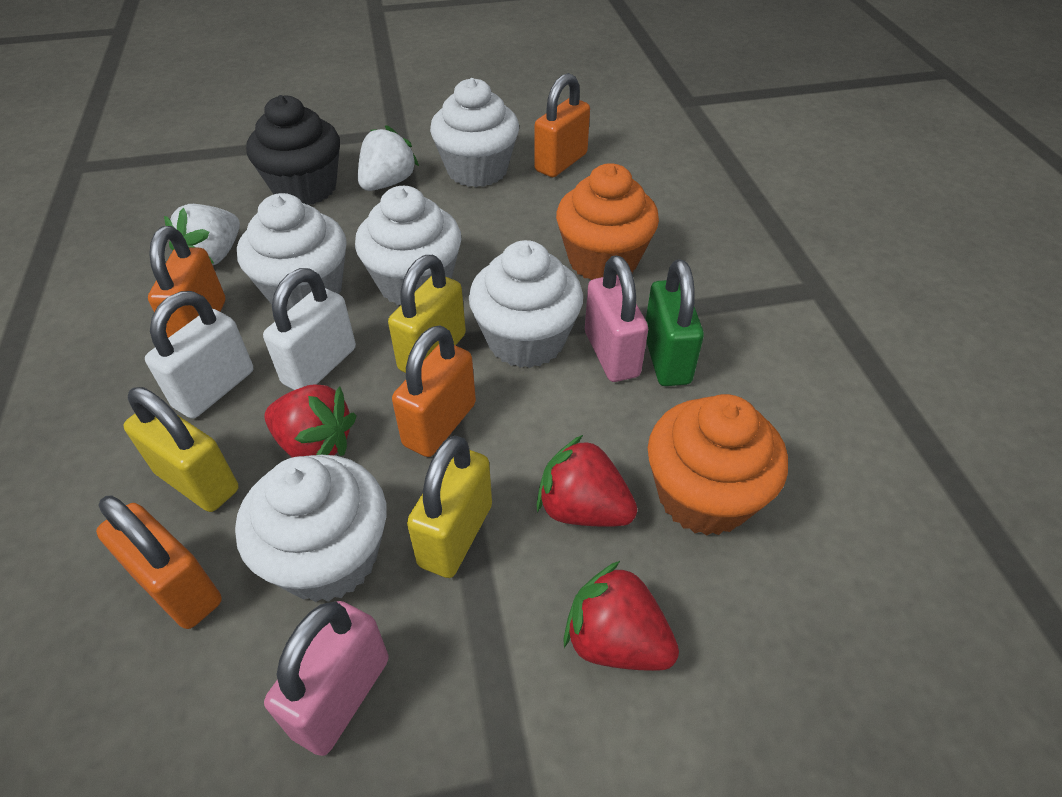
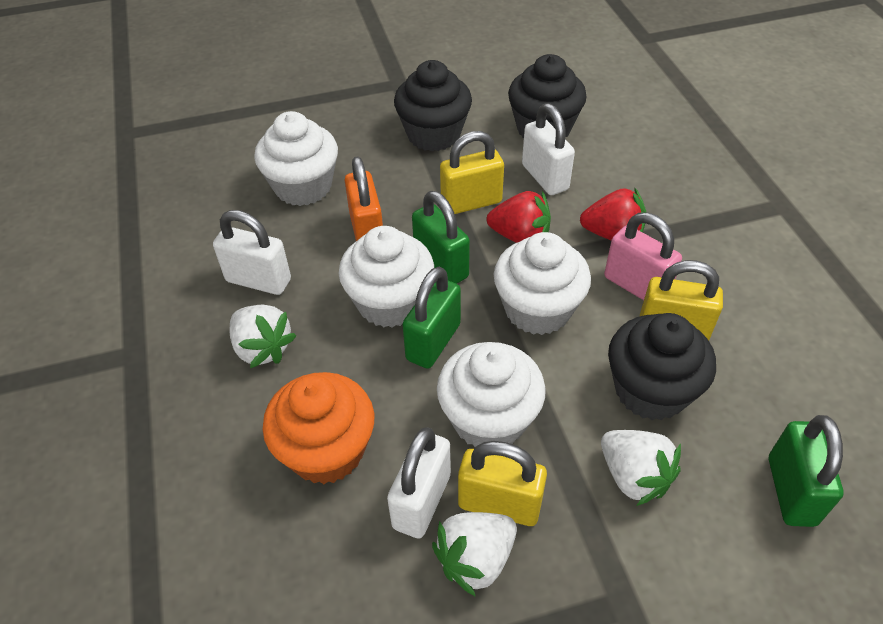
black cupcake: [246,95,340,205] = 1 -> [394,60,472,151] [508,54,587,138] [608,313,716,420] = 3
green padlock: [646,259,704,386] = 1 -> [402,267,461,369] [412,191,470,284] [769,415,844,527] = 3
orange cupcake: [556,163,659,280] [648,394,788,535] = 2 -> [263,372,374,484] = 1
orange padlock: [96,496,222,629] [148,226,225,338] [392,325,476,457] [534,73,590,177] = 4 -> [345,156,383,241] = 1
pink padlock: [264,601,389,756] [585,255,648,382] = 2 -> [604,212,682,300] = 1
red strawberry: [264,384,356,458] [536,435,637,527] [563,561,679,671] = 3 -> [486,191,551,243] [580,188,646,240] = 2
white cupcake: [235,455,386,602] [237,193,347,311] [355,186,462,305] [430,78,519,187] [469,240,583,368] = 5 -> [254,111,338,206] [339,226,434,327] [437,342,546,447] [494,232,591,335] = 4
white padlock: [145,291,253,419] [263,268,356,390] = 2 -> [213,210,291,295] [387,427,451,539] [522,103,575,195] = 3
white strawberry: [164,204,240,265] [358,125,419,191] = 2 -> [229,305,296,368] [432,512,517,597] [601,430,681,506] = 3

